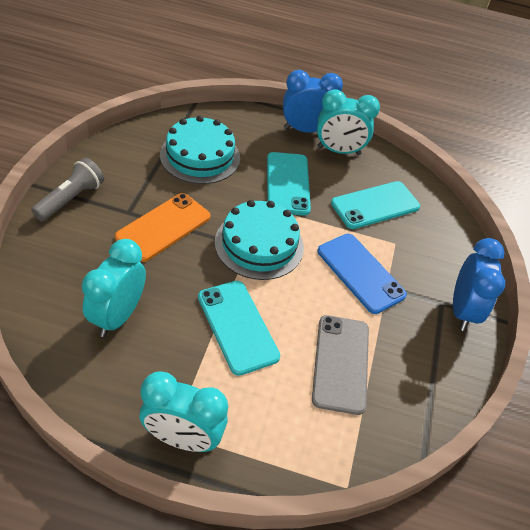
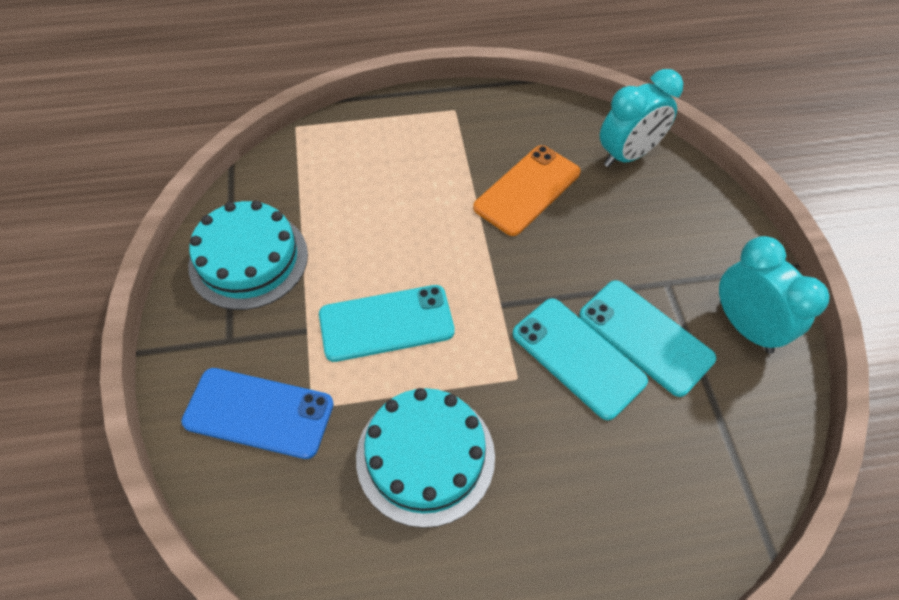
blue clock: [283,70,343,132] [453,238,505,331] = 2 -> none = 0
grey flashlight: [31,158,104,221] = 1 -> none = 0
grey phone: [312,315,369,415] = 1 -> none = 0
turquoise clock: [82,239,146,337] [140,372,228,452] [317,89,380,155] = 3 -> [600,69,683,167] [719,236,830,354] = 2

